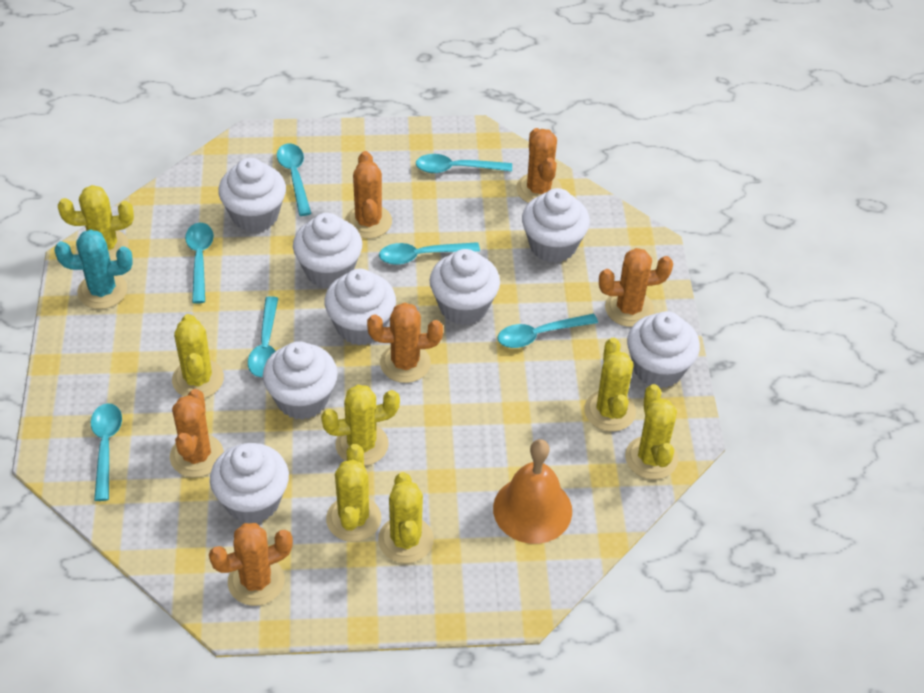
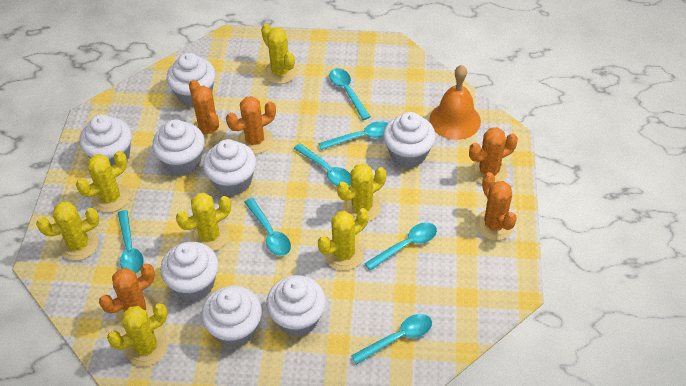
orange cactus: [170,389,224,477] [209,523,293,606] [345,151,392,238] [367,303,443,383] [516,128,562,203] [599,248,673,327] = 6 -> [99,263,156,325] [189,80,227,143] [226,96,276,154] [469,127,518,184] [475,172,517,241] = 5
turquoise cactus: [55,229,133,309] = 1 -> none = 0

